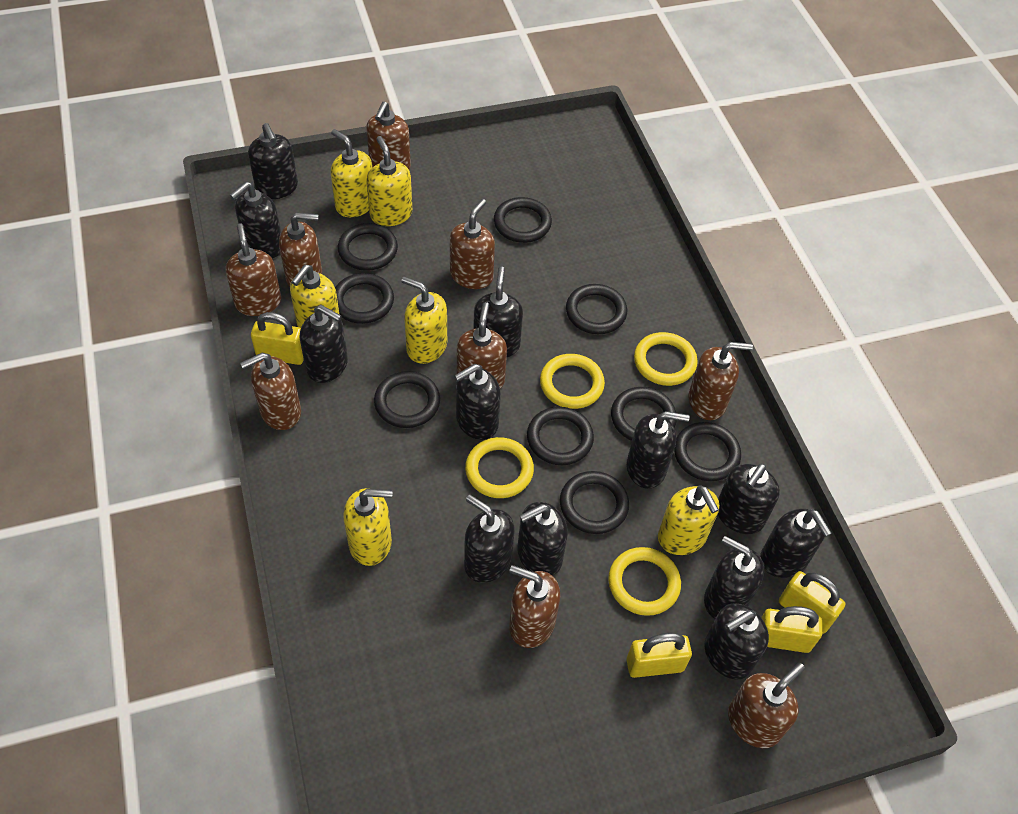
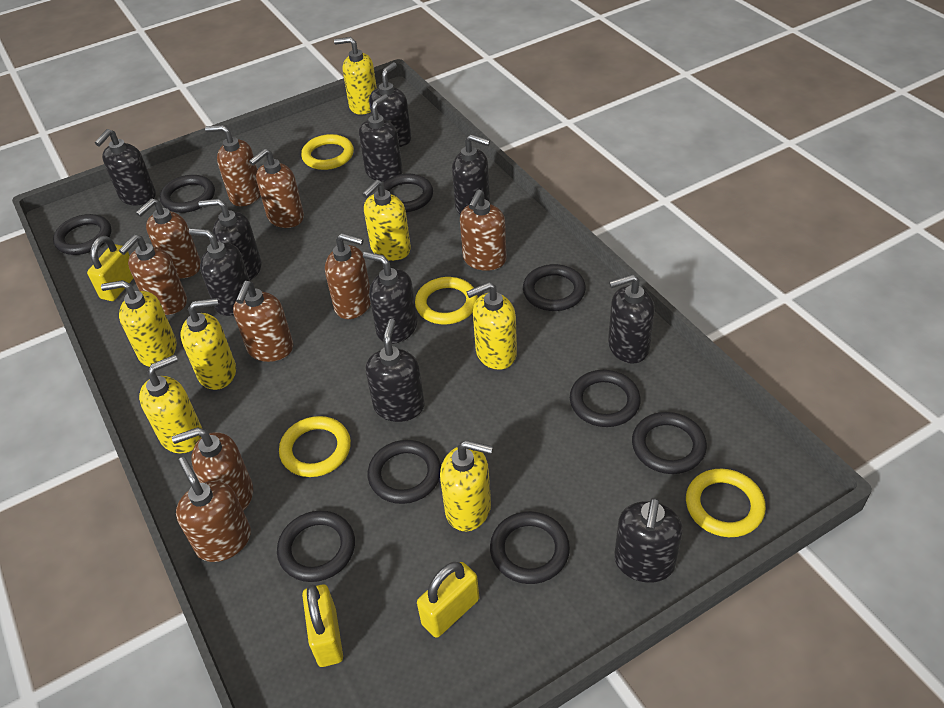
black soap dispenser: [230,182,281,258] [248,123,298,199] [300,305,348,383] [454,364,501,440] [464,495,515,583] [473,266,523,357] [517,502,568,576] [627,411,690,489] [704,536,764,619] [705,603,769,679] [718,463,780,534] [760,509,832,578] = 12 -> [95,129,156,206] [189,228,250,316] [199,199,262,280] [359,94,403,182] [363,251,417,344] [365,319,424,422] [369,62,412,147] [452,134,490,214] [608,274,655,364] [614,497,683,583] = 10
yellow padlock: [251,312,304,365] [627,633,692,678] [761,606,822,653] [779,571,846,634] = 4 -> [87,236,133,301] [302,584,343,667] [417,562,479,638] = 3
yellow soap dispenser: [290,265,340,328] [331,129,372,217] [343,488,393,566] [366,136,412,226] [401,277,447,364] [658,486,719,555] = 6 -> [101,280,177,367] [139,355,202,454] [181,298,236,390] [334,37,377,115] [362,180,411,261] [440,440,493,531] [467,282,517,370] = 7

